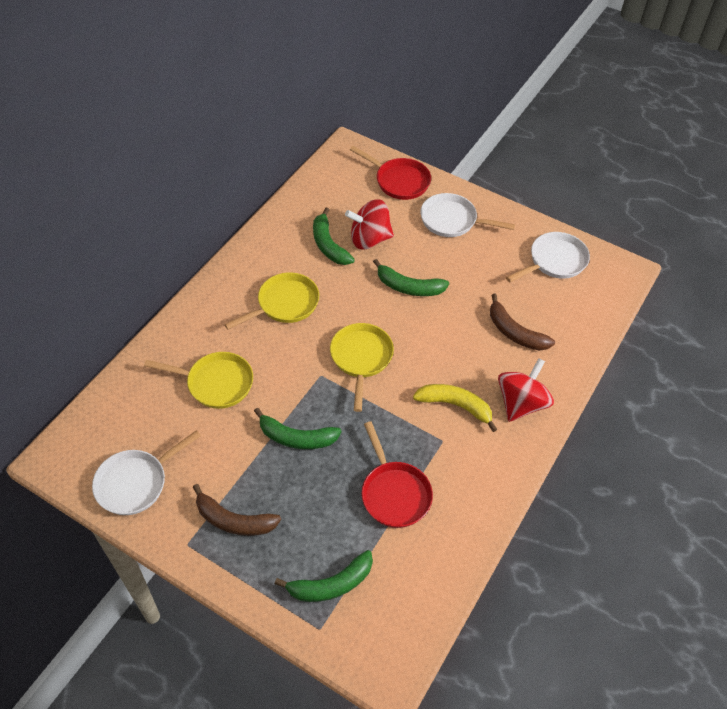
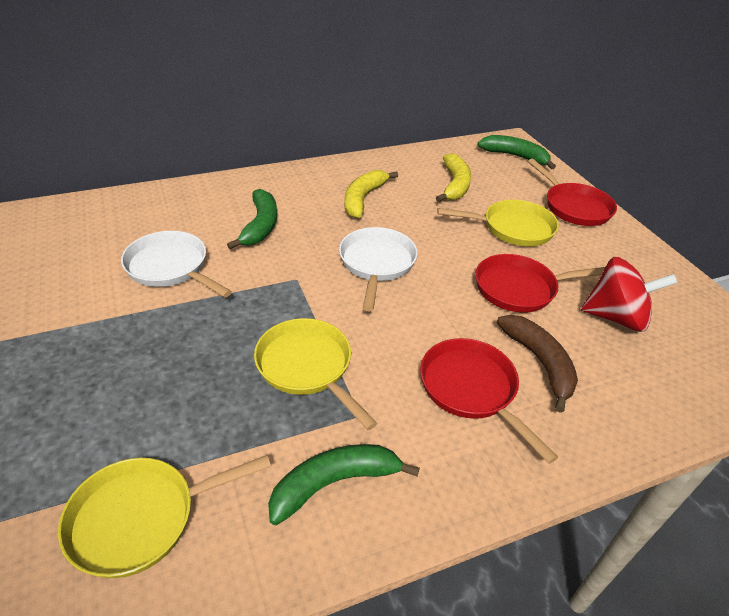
brown banana: [193,484,281,536] [490,294,555,351] = 2 -> [497,315,578,413] = 1
green banana: [254,407,342,449] [275,550,373,602] [313,208,355,265] [373,259,449,296] = 4 -> [227,189,277,249] [268,444,420,525] [477,135,556,169] = 3
red pan: [350,146,431,200] [362,421,433,528] = 2 -> [420,338,558,464] [476,254,605,312] [528,159,617,226] = 3
red spinning top: [345,199,394,250] [498,358,554,422] = 2 -> [581,257,678,332] = 1
white pan: [92,430,201,515] [420,193,515,237] [506,232,590,282] = 3 -> [121,231,232,298] [339,227,418,312] = 2
yellow banana: [413,384,497,432] = 1 -> [344,170,398,218] [436,153,471,202] = 2

